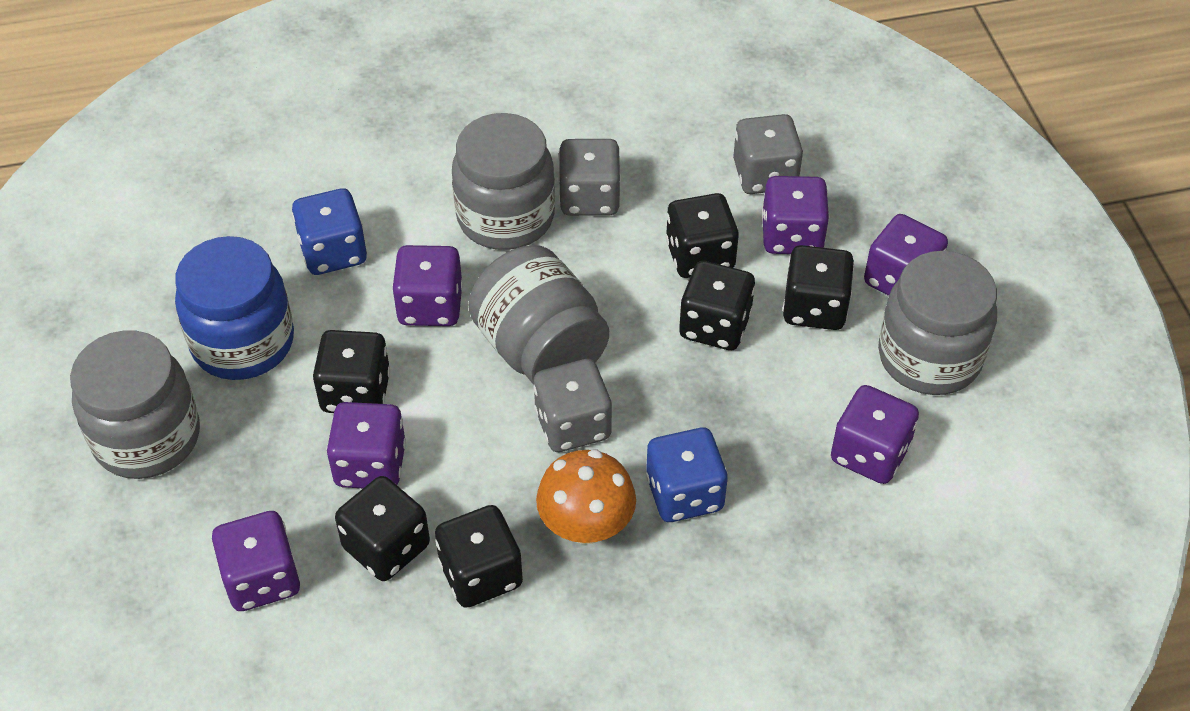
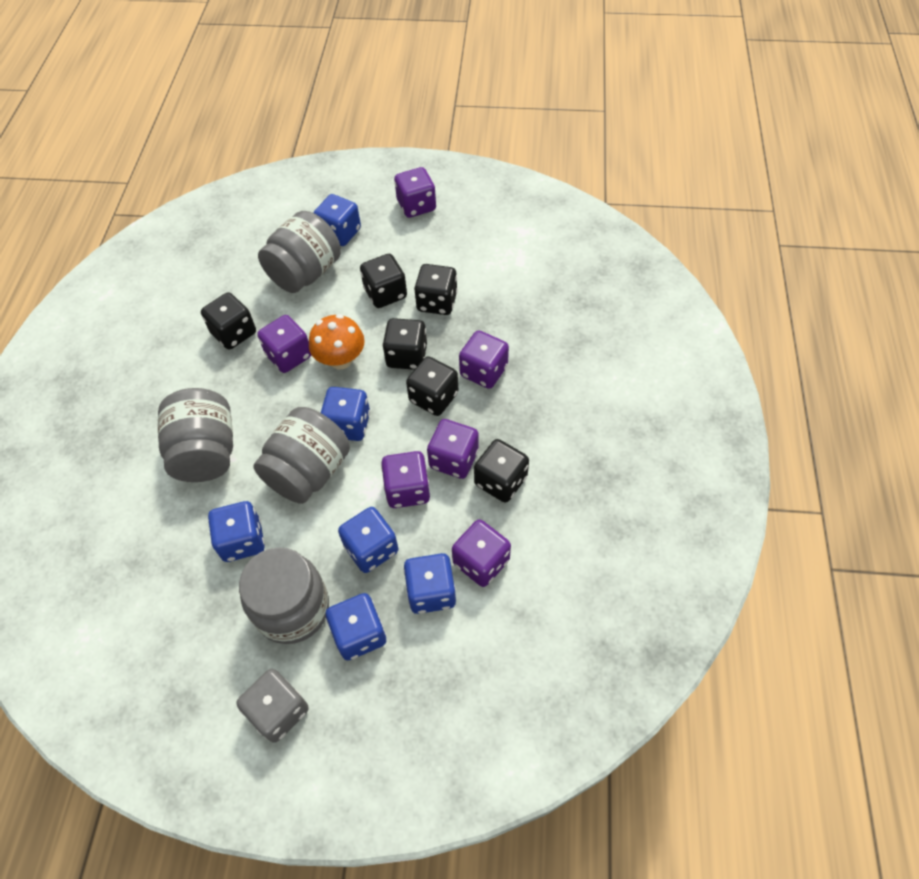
blue dice: [292,188,367,275] [646,427,728,522] = 2 -> [208,501,265,562] [314,194,361,246] [321,387,370,441] [326,593,386,660] [338,507,399,573] [404,553,456,614] = 6
blue jar: [175,236,294,380] = 1 -> none = 0
grey dice: [533,359,612,452] [558,139,621,216] [733,114,803,194] = 3 -> [237,669,309,743] = 1

